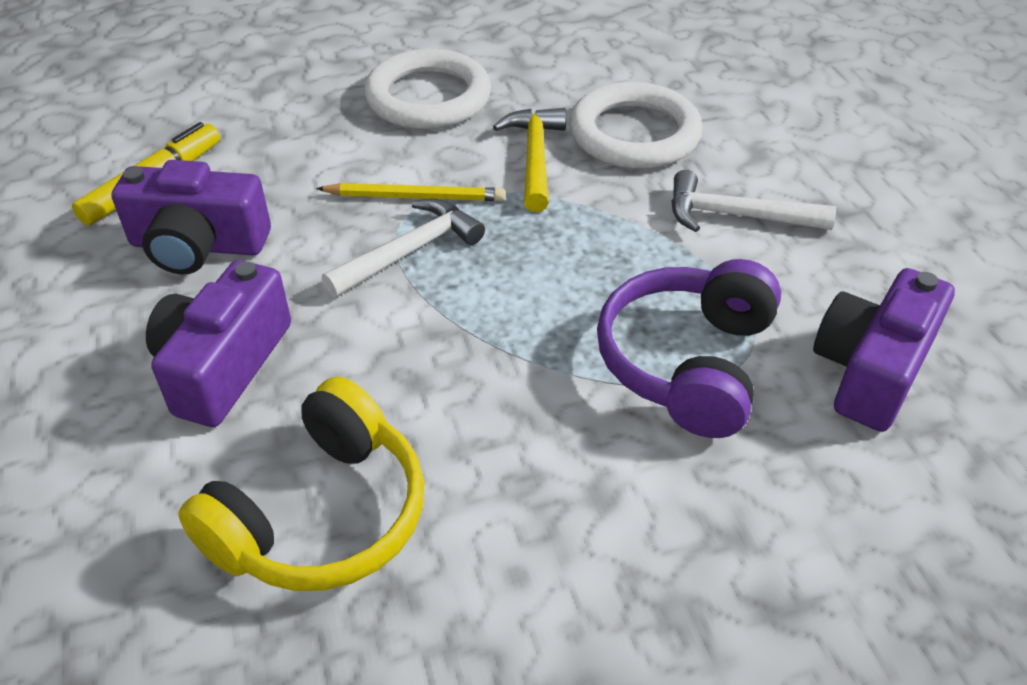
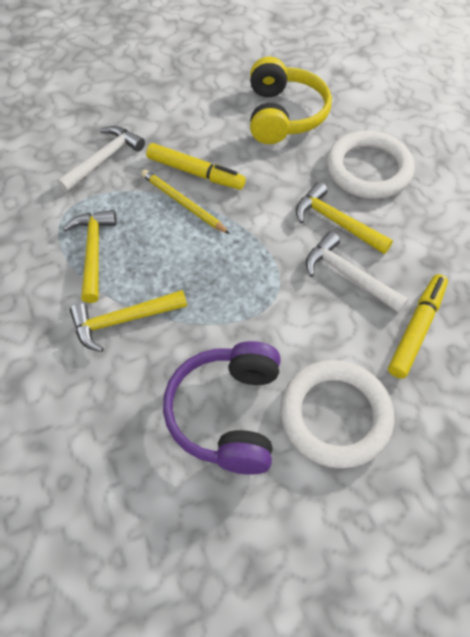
purple camera: [111,160,271,274] [146,260,291,427] [813,268,955,432] = 3 -> none = 0
yellow hammer: [493,108,566,212] = 1 -> [63,210,117,303] [70,290,187,352] [296,182,393,254] = 3
yellow marker: [72,122,220,226] = 1 -> [146,143,246,190] [388,274,448,379] = 2

